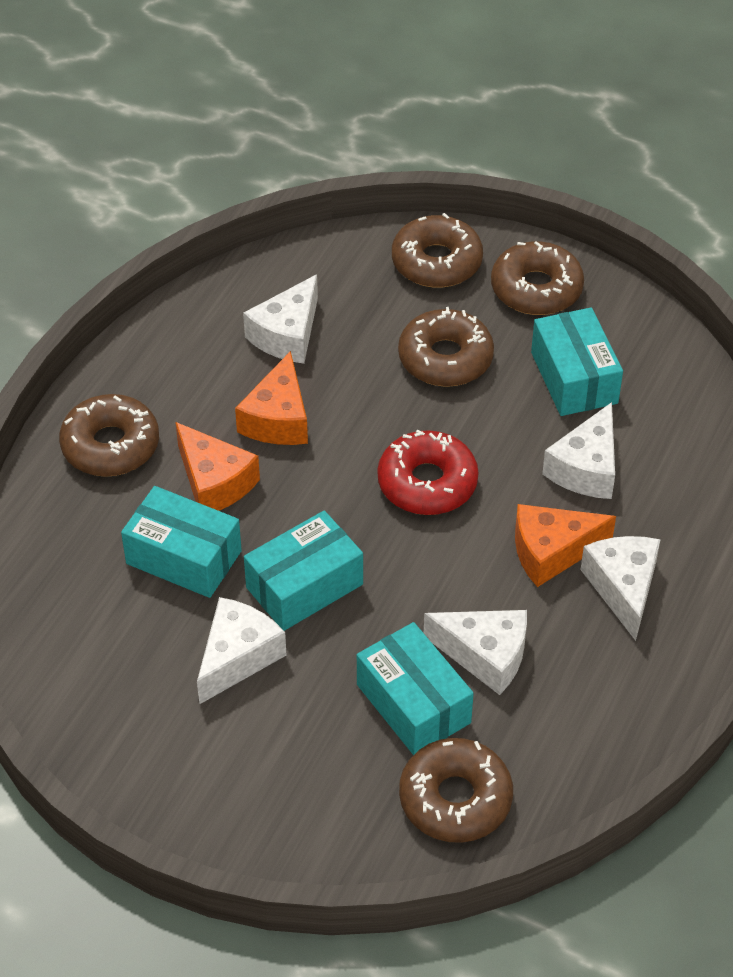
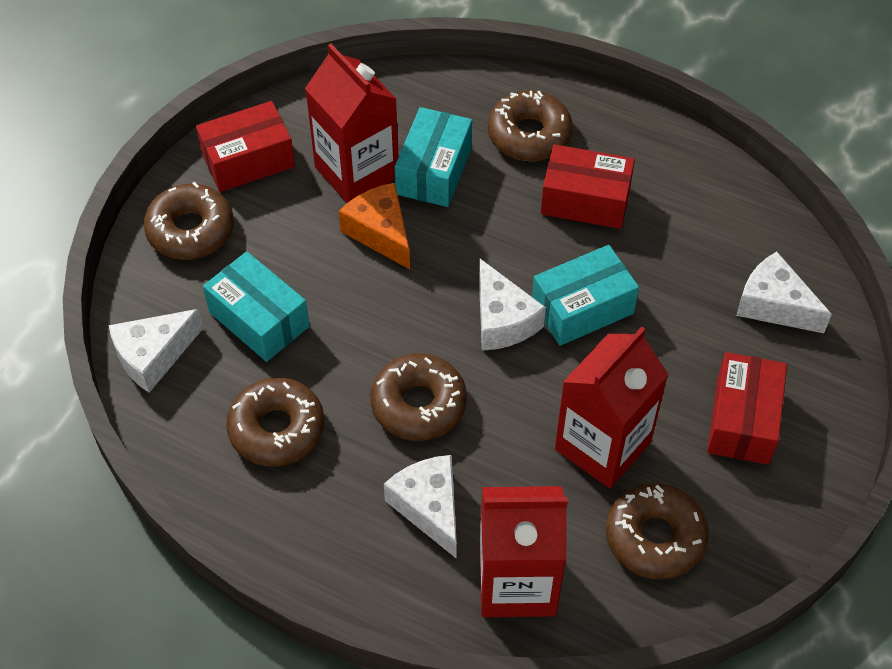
orange cheese: [175,422,260,511] [235,351,308,445] [515,504,616,587] = 3 -> [339,183,410,269] = 1
red box: none = 0 -> [196,101,295,192] [541,144,635,229] [707,352,787,465] = 3
red carton: none = 0 -> [305,44,398,203] [480,486,568,617] [555,327,669,488] = 3
red donut: [377,429,478,515] = 1 -> none = 0
turquoise box: [121,486,242,598] [244,511,363,631] [357,622,474,755] [531,307,623,416] = 4 -> [203,251,310,362] [395,107,472,207] [532,245,639,346] = 3
white cheese: [197,597,286,704] [243,274,318,364] [424,610,527,695] [542,402,615,499] [580,536,661,641] = 5 -> [108,309,203,393] [384,455,457,558] [479,259,546,351] [736,252,832,333] = 4

